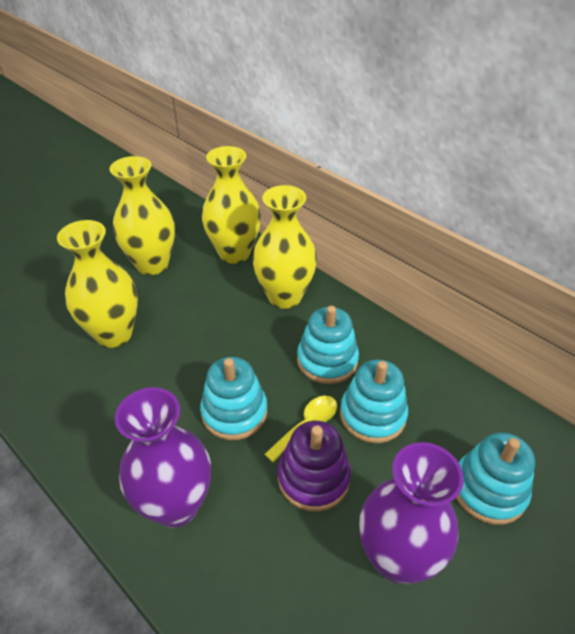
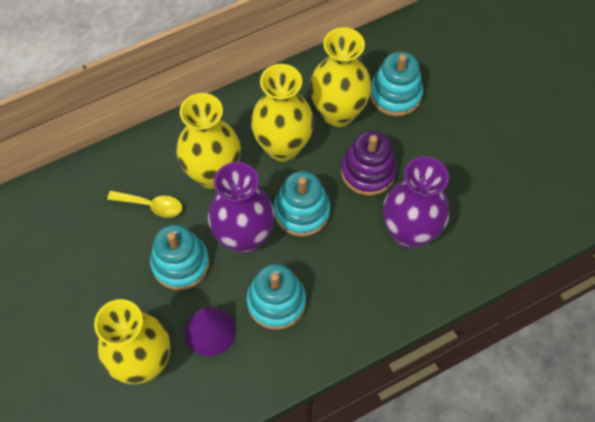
purple cone: none = 0 -> [185,307,236,356] = 1

